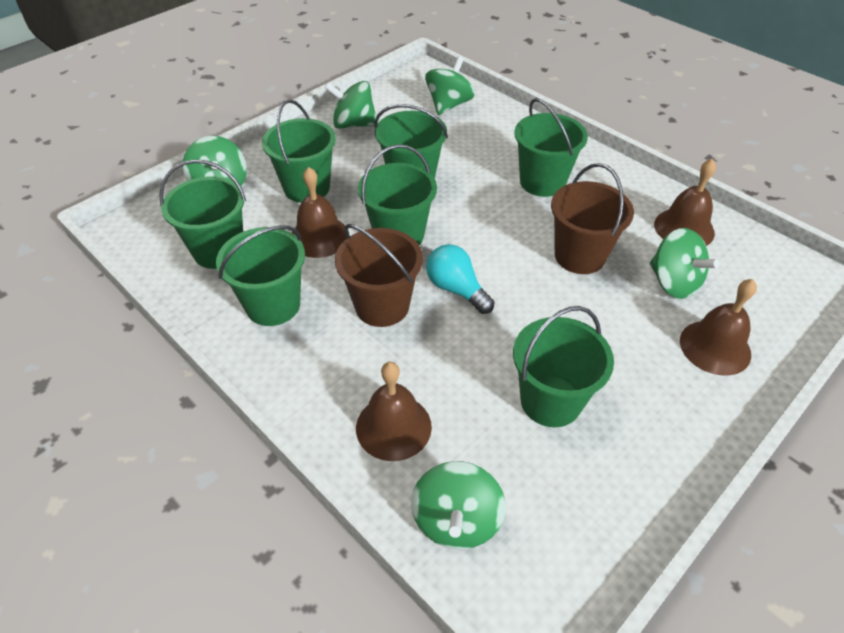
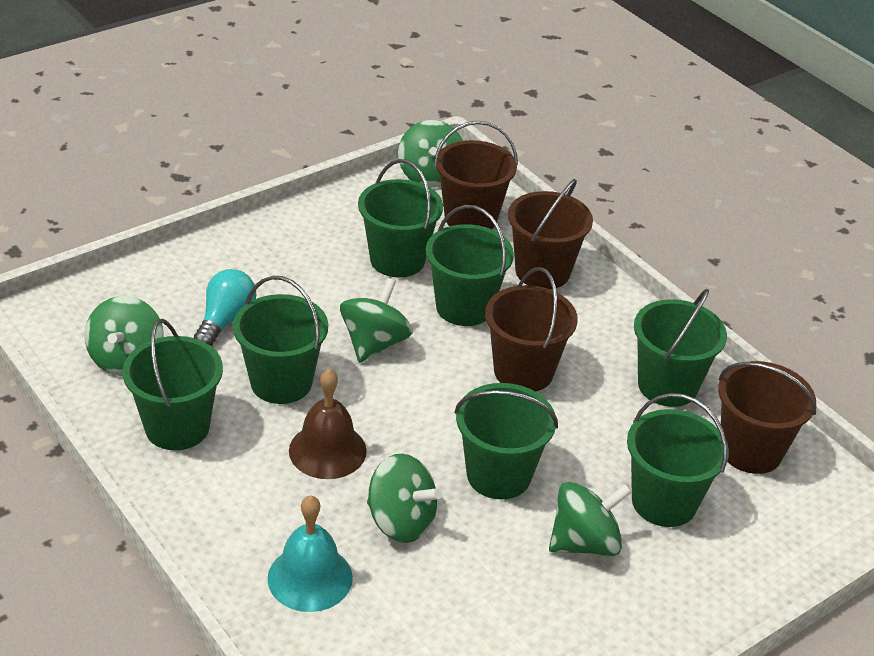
brown bell: [292,167,349,258] [356,362,432,461] [654,159,716,246] [680,279,757,376] = 4 -> [289,369,367,479] = 1
brown bucket: [335,224,423,327] [551,163,634,274] = 2 -> [434,121,518,229] [485,267,578,392] [508,179,593,289] [718,361,816,474] = 4
turquoise bell: none = 0 -> [267,495,353,612] = 1

